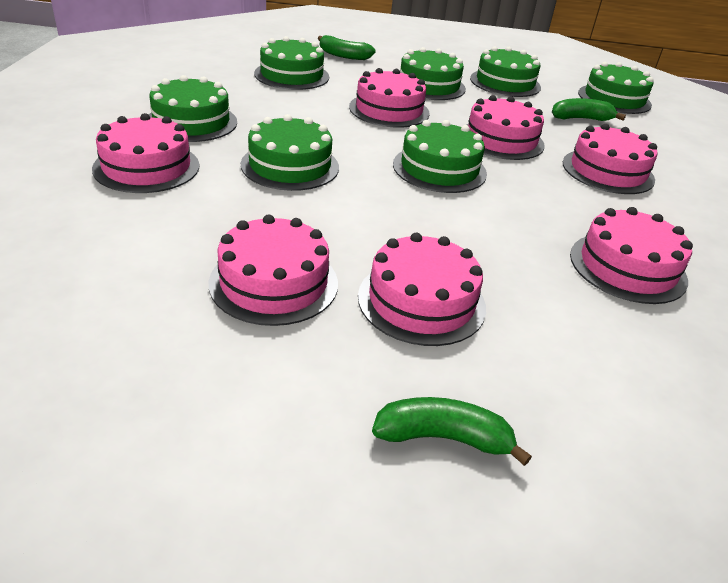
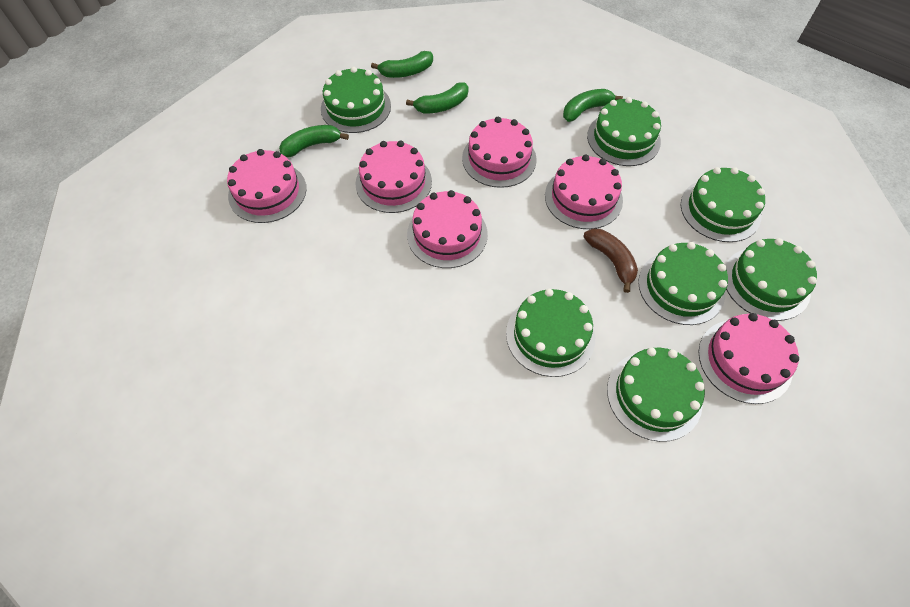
brown banana: none = 0 -> [583,229,638,293] = 1
green banana: [318,35,376,60] [372,397,532,466] [552,98,626,121] = 3 -> [279,125,349,157] [371,51,433,78] [406,82,469,113] [563,89,623,122] = 4
pink cake: [92,113,199,193] [209,214,338,326] [349,68,430,128] [358,233,486,346] [466,95,545,160] [563,124,657,194] [570,207,693,304] = 7 -> [227,149,306,223] [355,140,432,213] [407,190,488,268] [462,117,537,188] [545,155,623,229] [699,313,799,404] = 6

